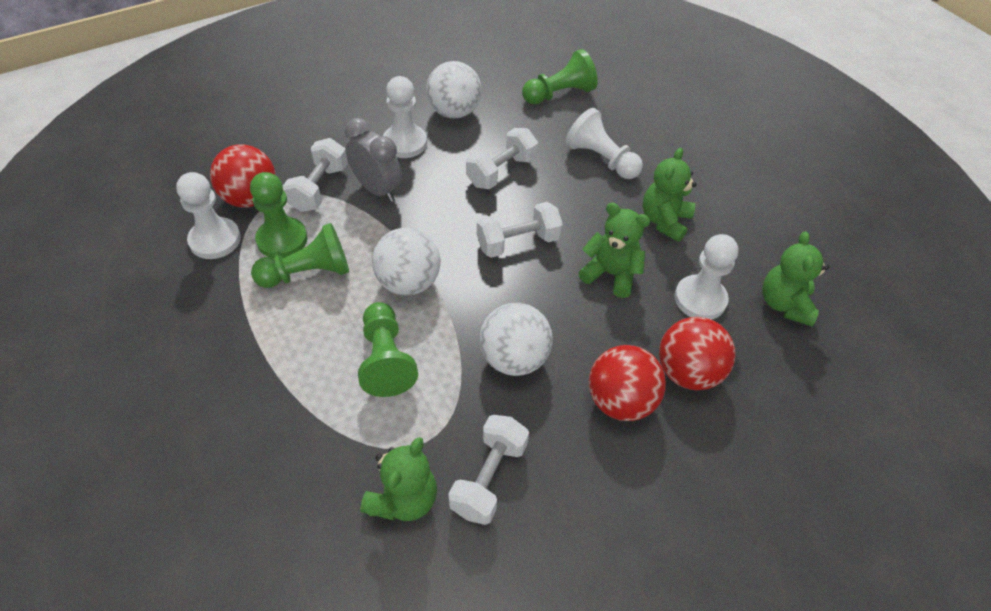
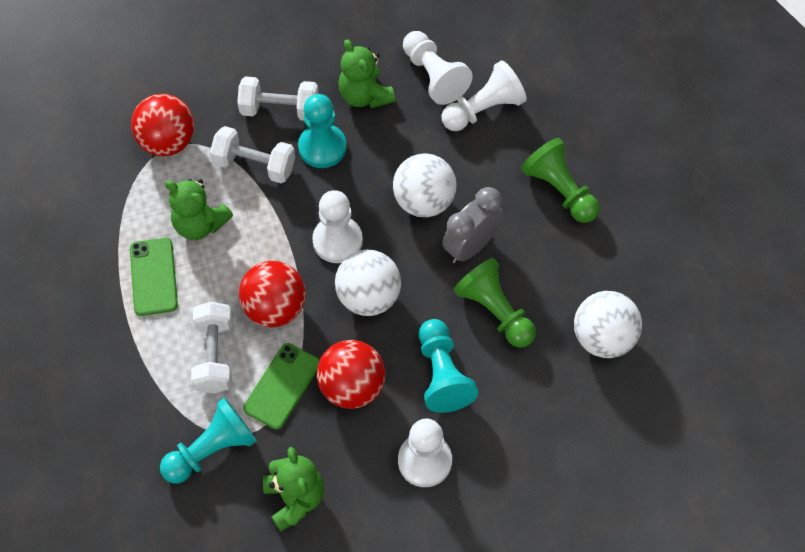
green pawn: [250,172,307,258] [251,223,349,288] [358,302,418,397] [522,49,598,104] = 4 -> [454,258,536,348] [521,138,600,223] = 2
green phone: none = 0 -> [130,238,178,316] [243,343,320,430] = 2
green teddy bear: [360,437,437,521] [578,203,650,298] [643,148,697,242] [762,232,829,326] = 4 -> [165,179,233,240] [263,447,324,532] [338,39,395,108] = 3
turquoise pawn: none = 0 -> [160,398,257,483] [298,94,347,168] [419,319,478,413] = 3
white dumbbell: [283,138,348,212] [448,415,529,525] [466,128,538,189] [477,202,563,258] = 4 -> [191,302,233,393] [210,126,295,184] [237,76,319,121] = 3

